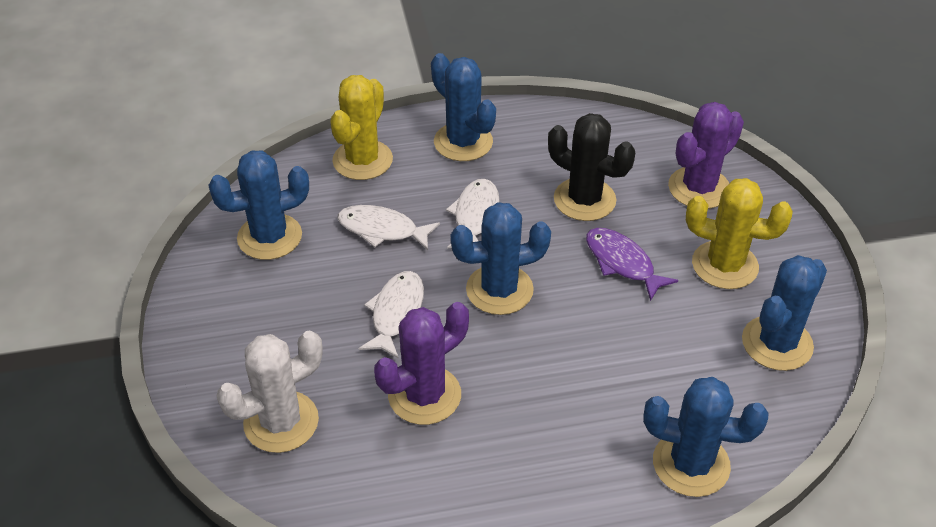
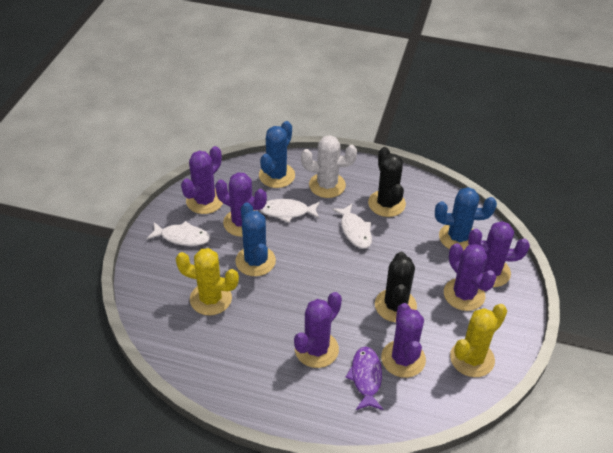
black cactus: [548,113,635,221] = 1 -> [368,147,406,217] [375,252,417,322] = 2
blue cactus: [208,151,309,260] [431,53,496,161] [451,202,551,315] [643,377,769,497] [742,255,827,371] = 5 -> [235,202,276,276] [259,121,295,188] [435,187,497,250] = 3
purple cactus: [374,302,469,425] [668,102,744,209] = 2 -> [181,146,223,214] [215,172,267,237] [294,292,342,368] [381,303,426,378] [444,243,496,311] [468,221,530,287] = 6

